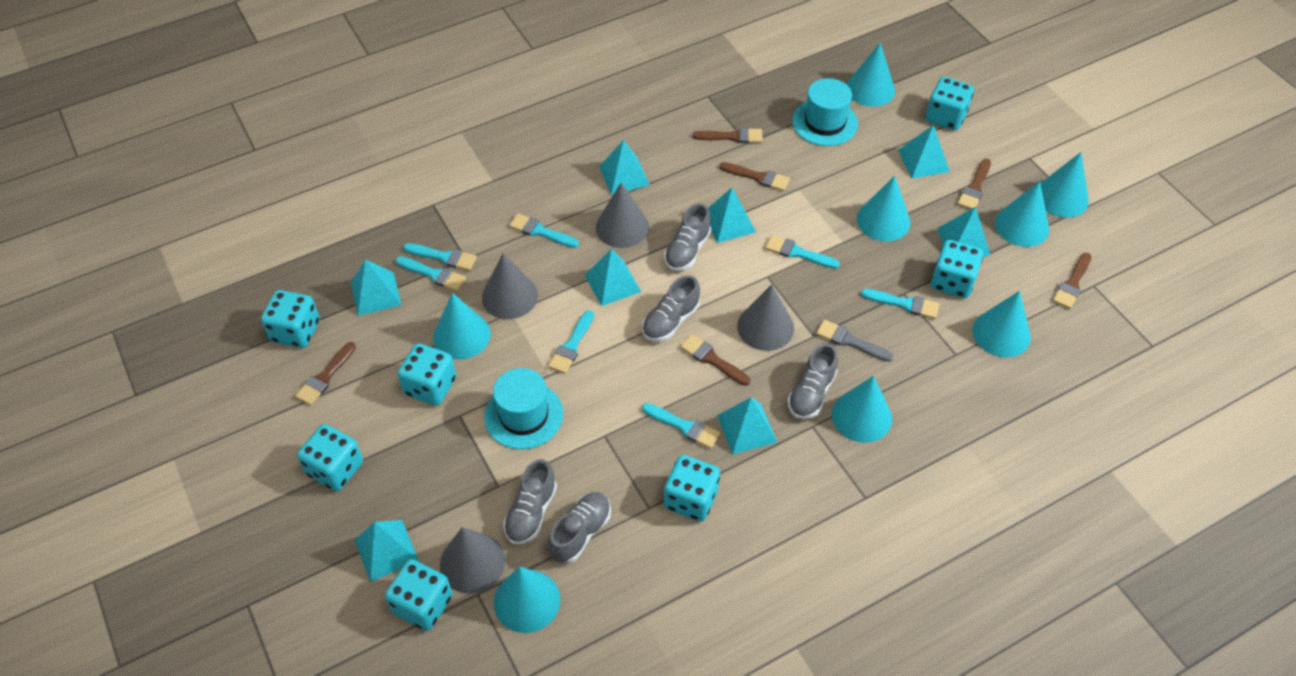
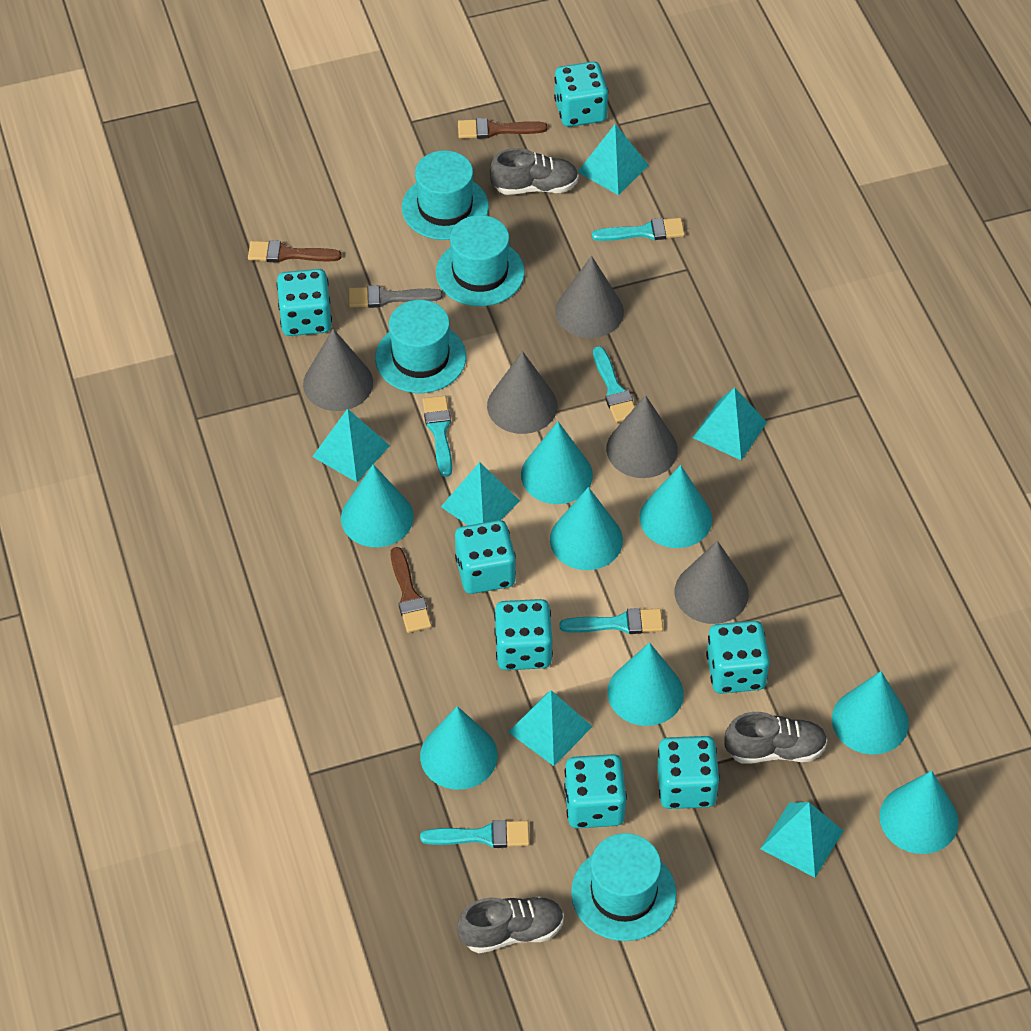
brown brush: [295,342,356,406] [680,334,751,386] [693,127,763,143] [719,162,790,191] [958,159,991,209] [1053,253,1092,309] = 6 -> [248,240,342,263] [391,547,432,633] [458,118,548,139] = 3
grey cone: [440,527,505,594] [482,253,538,319] [596,182,649,248] [737,284,794,351] = 4 -> [303,329,373,411] [487,351,557,434] [555,256,624,338] [606,395,678,478] [675,541,749,624] = 5
grey shoe: [503,459,557,545] [548,492,611,563] [642,275,700,342] [664,203,711,271] [787,343,838,419] = 5 -> [457,896,564,953] [490,148,579,195] [724,712,828,764] = 3
turquoise brush: [396,256,466,291] [403,243,477,271] [509,213,579,248] [548,310,594,374] [642,403,720,449] [765,235,840,269] [861,289,940,319] = 7 -> [420,820,530,848] [423,396,452,477] [559,608,663,634] [592,218,685,241] [593,346,635,423] = 5
turquoise hat: [484,368,563,449] [792,78,858,146] = 2 -> [375,300,466,393] [402,150,489,240] [436,215,525,306] [571,833,677,941] = 4
turquoise pyramid: [351,259,401,316] [355,520,419,582] [585,249,641,306] [599,140,650,195] [708,188,756,243] [717,397,777,455] [898,125,950,179] [937,207,991,257] = 8 -> [312,409,390,482] [441,462,520,525] [508,690,592,766] [578,124,649,195] [692,387,767,460] [760,802,843,878] = 6

